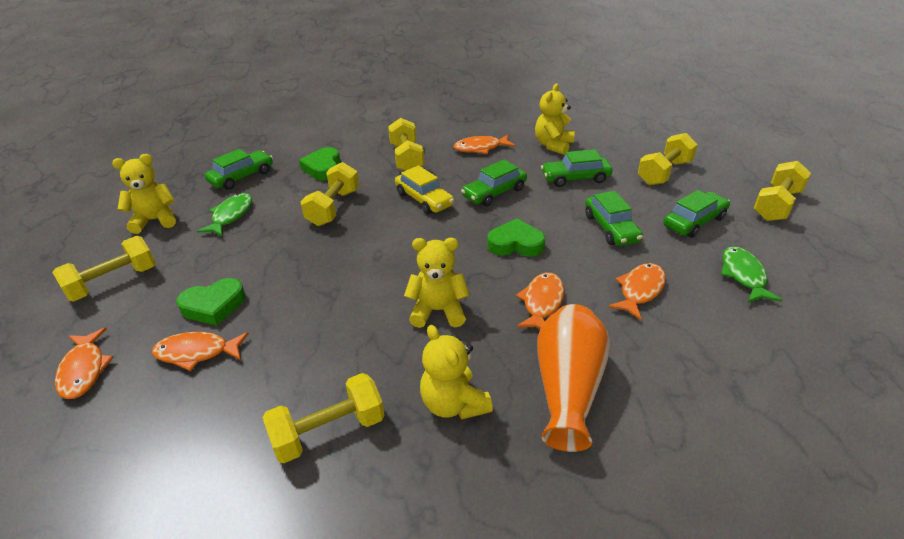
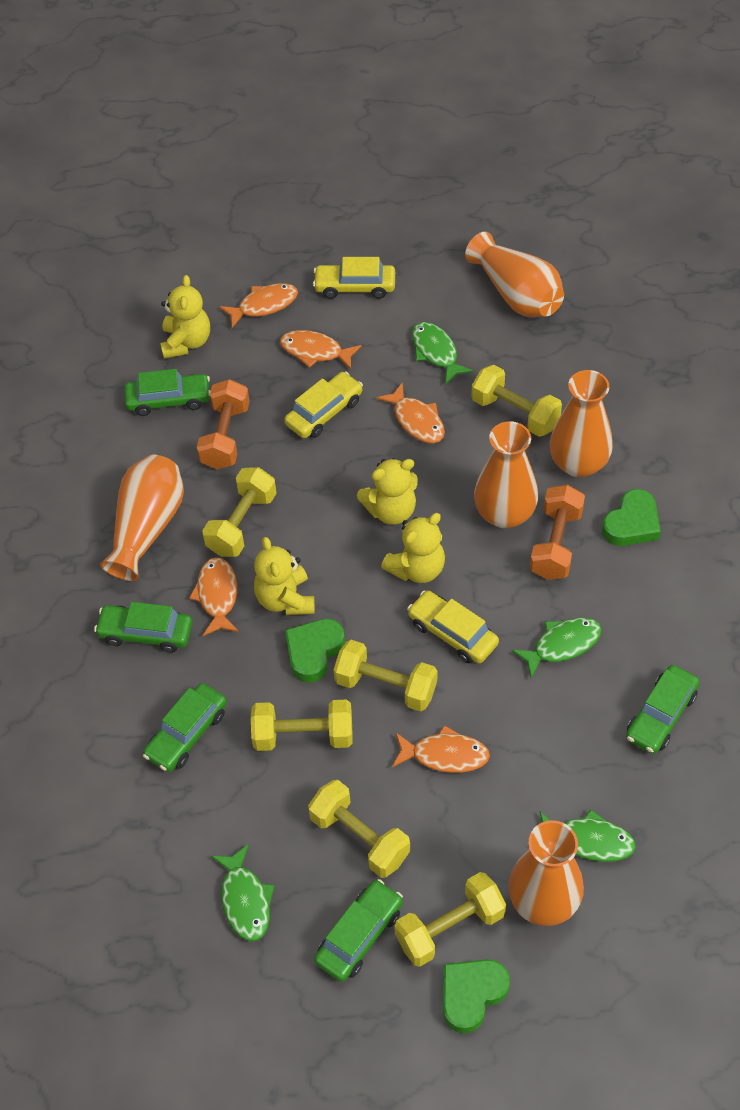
green fish: [197,193,252,237] [721,246,782,303] = 2 -> [211,844,274,941] [412,322,473,384] [512,618,602,678] [540,809,636,862] = 4
orange dumbbell: none = 0 -> [197,379,250,470] [530,485,585,580] = 2
orange vase: [537,304,610,452] = 1 -> [100,455,184,581] [465,232,564,317] [474,421,538,528] [508,820,584,926] [550,370,613,477] = 5
yellow car: [395,165,454,214] = 1 -> [284,372,363,438] [313,257,395,299] [407,590,499,663] = 3

